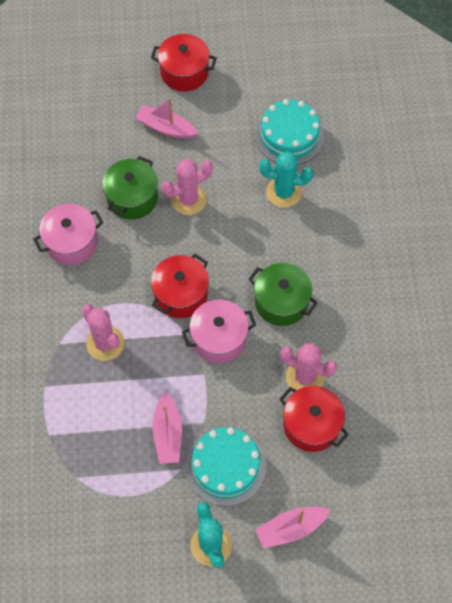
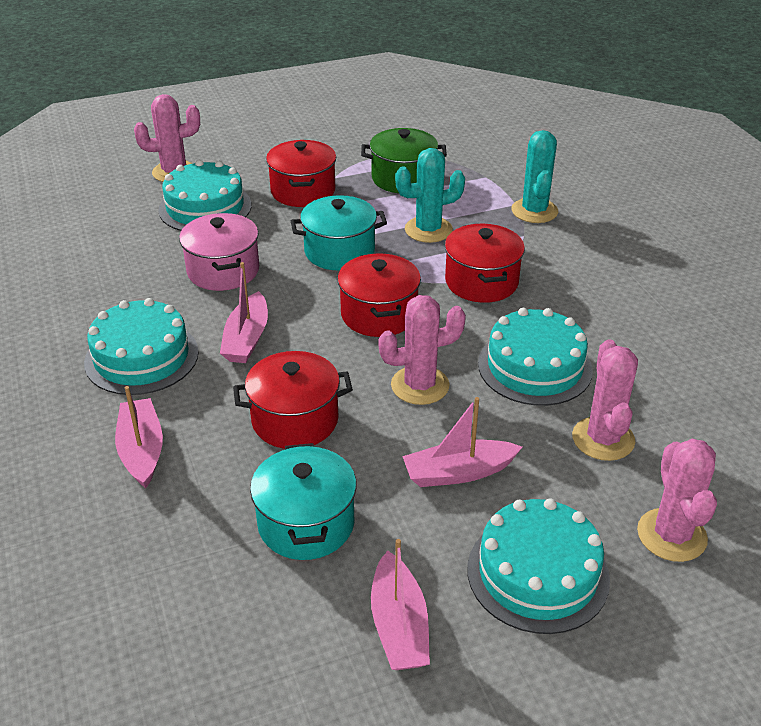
green pot: [102,156,158,220] [248,263,318,326] = 2 -> [361,128,447,193] = 1
pink boat: [135,98,198,139] [153,392,182,464] [255,507,331,548] = 3 -> [115,386,163,488] [220,262,268,363] [371,539,430,670] [402,397,522,487] = 4
pink cactus: [82,304,125,361] [162,159,213,215] [280,343,337,390] = 3 -> [134,94,200,182] [378,295,466,405] [572,339,638,461] [637,439,717,562] = 4
pink pot: [33,204,103,265] [182,300,256,363] = 2 -> [179,213,259,291] = 1
red pot: [151,34,217,92] [151,254,209,318] [279,386,349,452] = 3 -> [233,351,353,449] [266,140,336,207] [337,253,421,337] [445,224,525,303] = 4
turquoise cake: [186,427,266,506] [255,99,324,165] = 2 -> [84,298,199,395] [158,160,252,231] [467,498,610,634] [478,308,593,406] = 4
turquoise pot: none = 0 -> [250,443,357,560] [291,195,387,270] = 2

